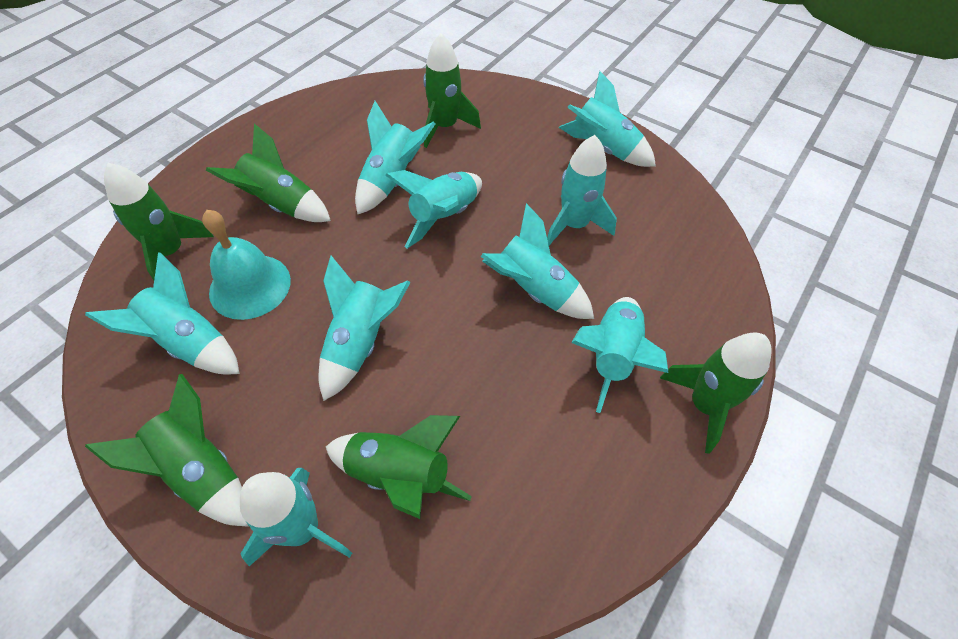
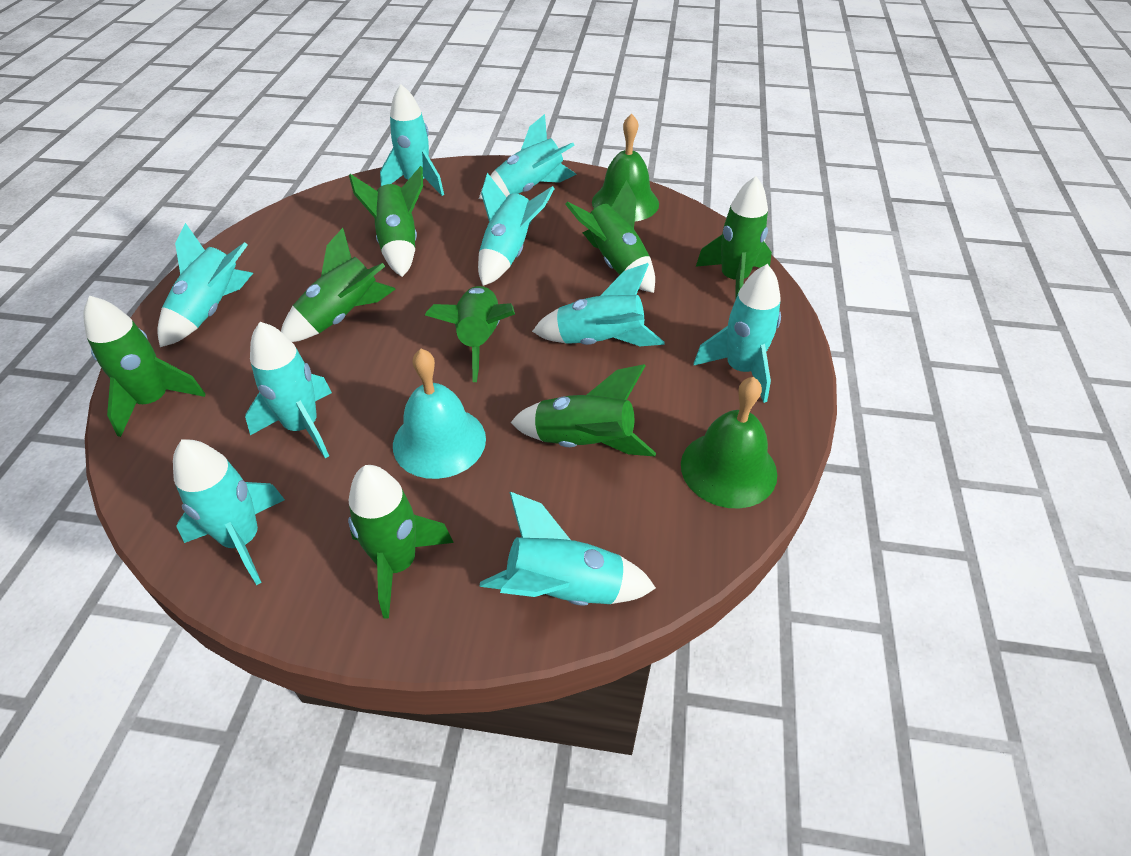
green bell: none = 0 -> [592,114,659,222] [681,377,777,509] = 2
green rocket: [85,374,248,527] [104,163,214,280] [206,124,331,222] [326,415,472,519] [424,33,481,148] [660,333,772,454] = 6 -> [83,296,205,437] [281,228,396,342] [348,465,454,619] [349,166,423,277] [425,286,515,382] [511,364,656,456] [565,180,655,293] [696,176,772,300] = 8

